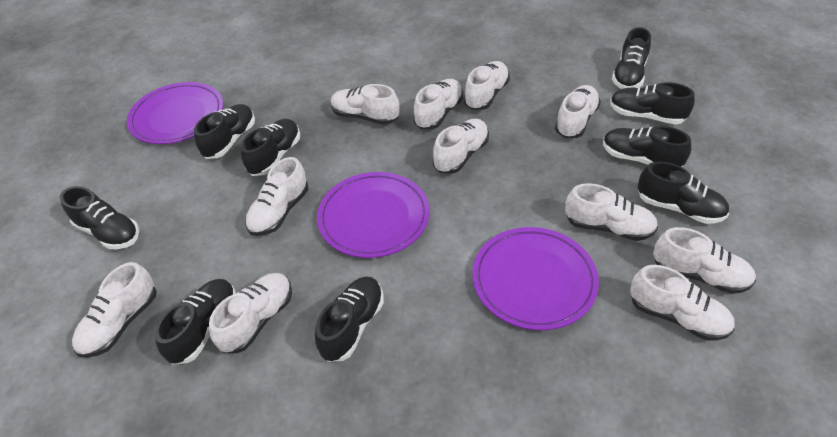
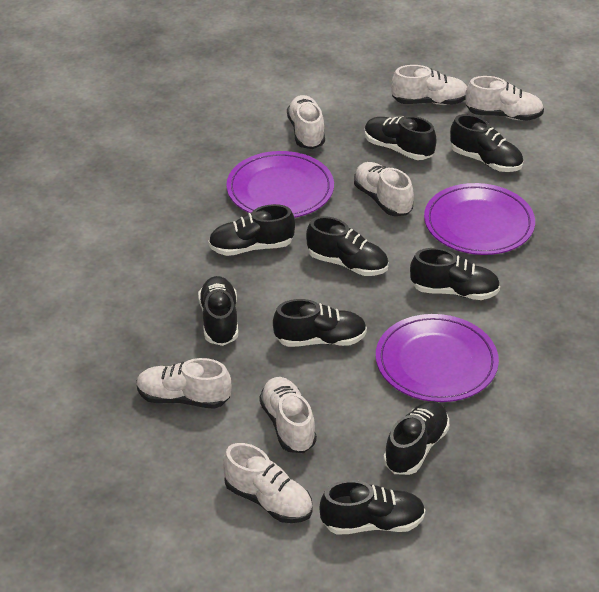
white shoe: [72,262,157,358] [209,273,292,353] [245,157,308,236] [331,84,399,125] [413,79,463,129] [433,119,489,174] [464,61,510,110] [555,85,601,138] [565,183,658,241] [630,265,735,341] [653,227,756,294] = 11 -> [136,358,231,409] [223,443,313,523] [259,377,317,453] [287,95,325,149] [354,162,414,216] [391,65,467,105] [465,76,544,121] = 7

